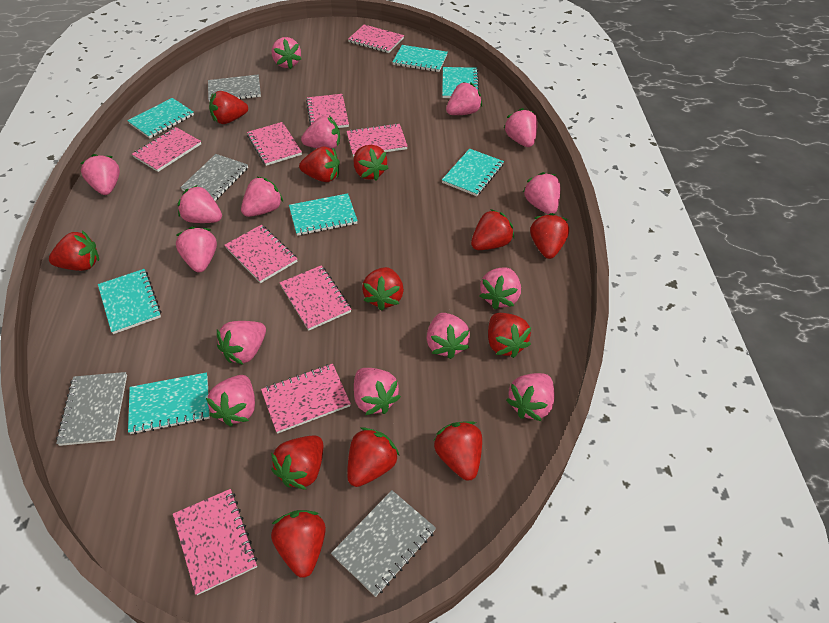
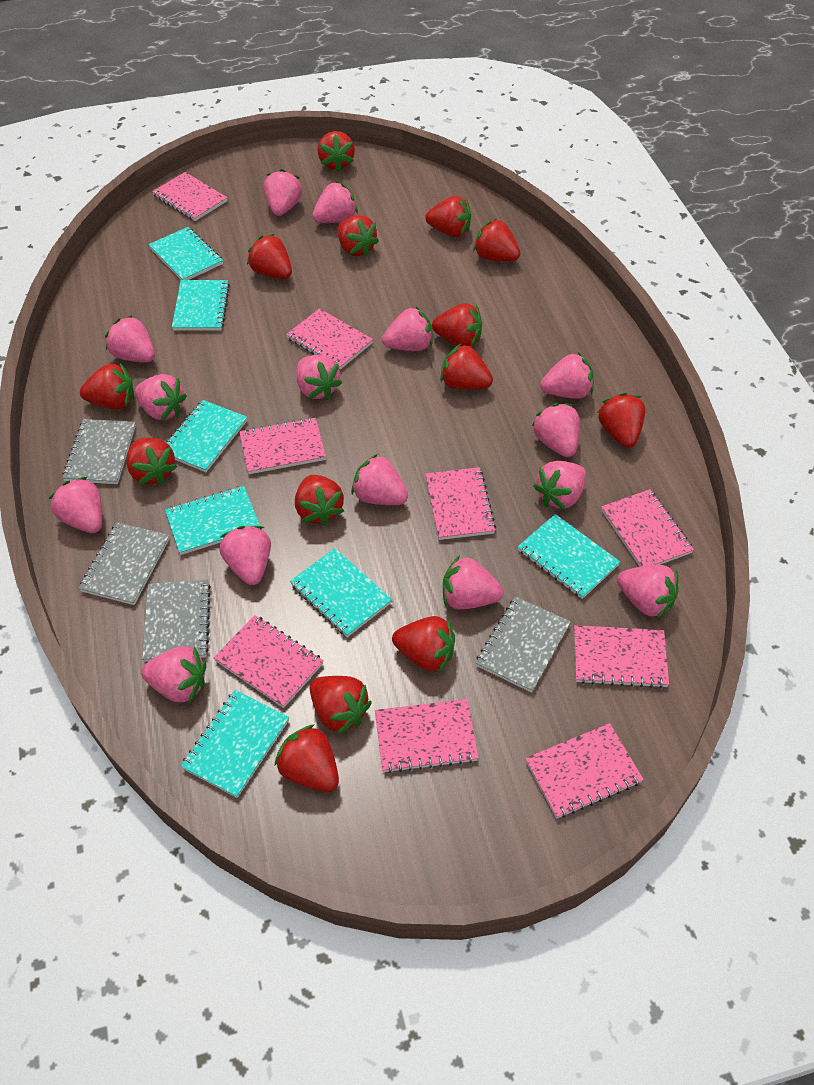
red strawberry: [49,230,99,271] [209,91,248,124] [271,436,323,490] [271,510,326,578] [299,146,340,182] [347,427,400,487] [354,145,388,181] [362,267,404,311] [434,421,482,481] [471,209,514,250] [488,313,531,358] [530,213,569,259] = 12 -> [80,363,134,409] [126,438,177,485] [247,234,292,279] [274,724,339,792] [295,475,344,526] [309,676,372,735] [318,131,355,172] [338,215,379,257] [392,616,455,673] [425,196,471,237] [432,303,482,346] [440,343,493,390] [473,219,520,261] [598,393,646,448] = 14

